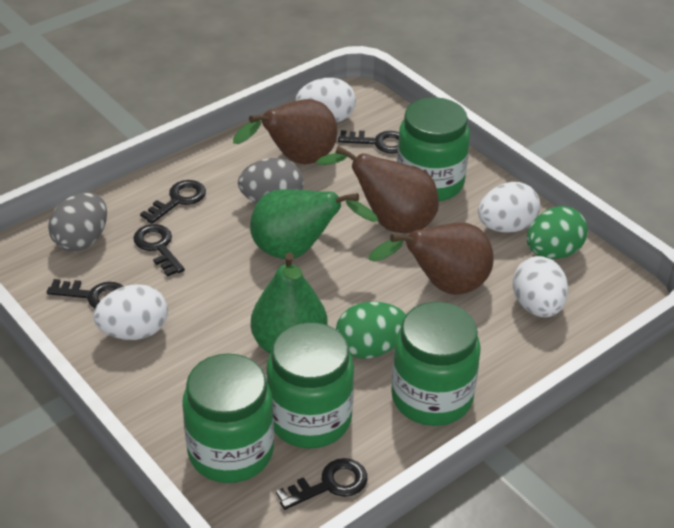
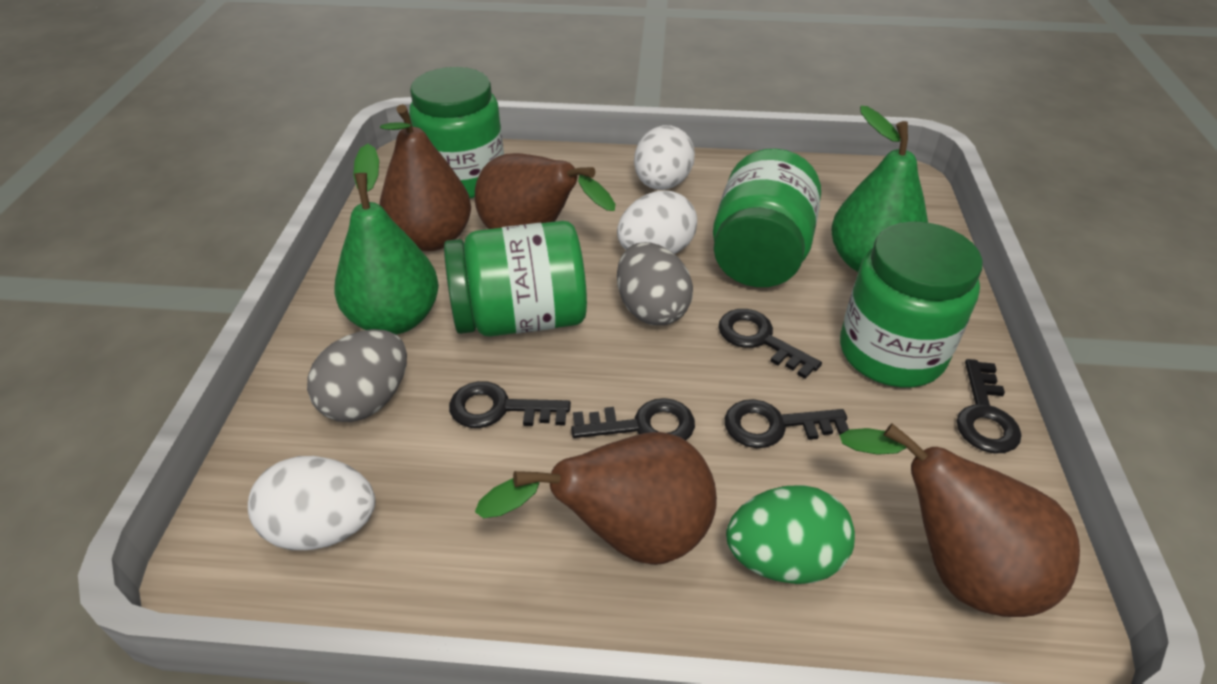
brown pear: [233,99,338,164] [317,146,439,233] [369,222,494,295] = 3 -> [380,104,471,251] [475,153,615,229] [475,432,717,565] [840,423,1080,617] = 4
green egg: [336,302,406,358] [527,206,588,259] = 2 -> [726,485,855,584] = 1
white egg: [94,284,168,340] [296,78,356,122] [478,182,540,233] [513,256,568,317] = 4 -> [248,456,375,550] [617,191,697,254] [634,125,695,190] = 3

